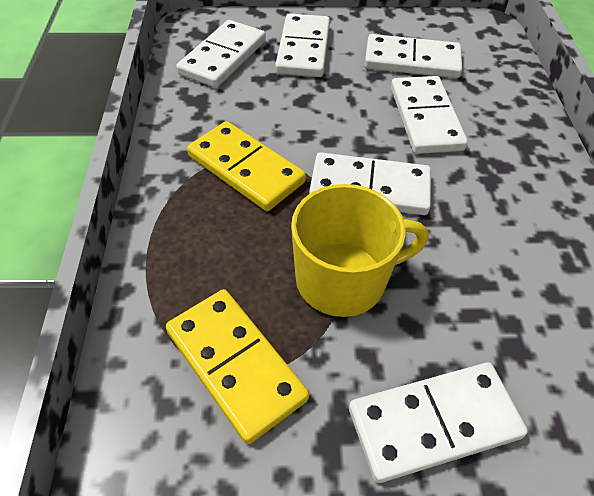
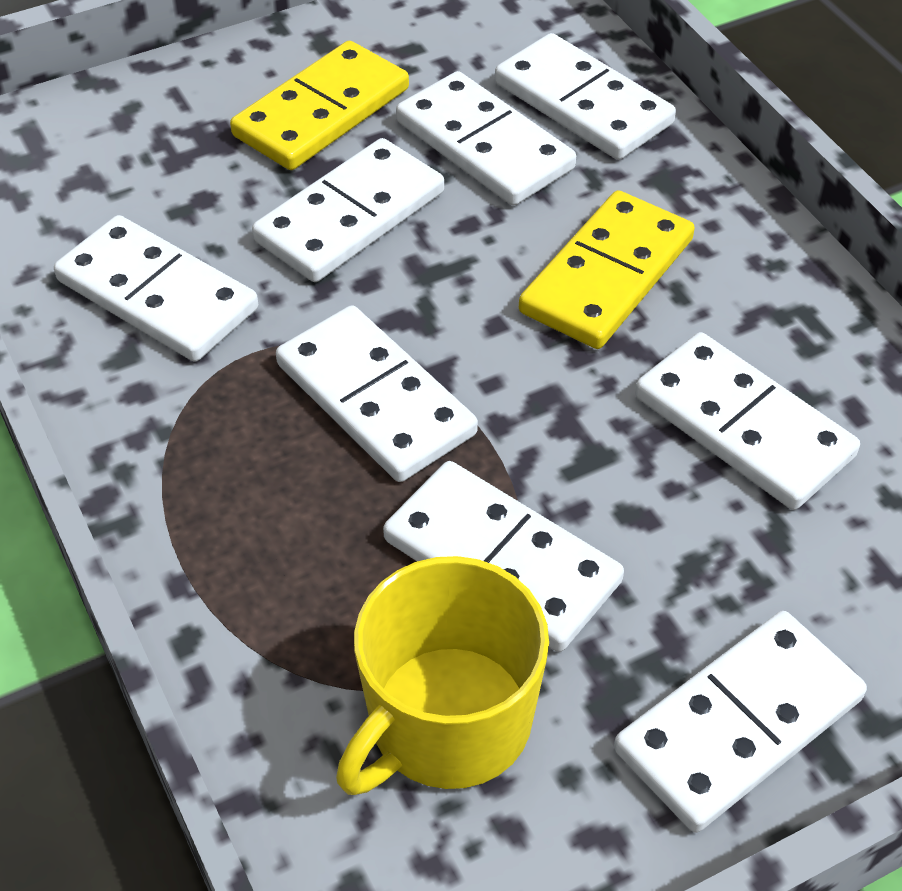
white domino: [176,20,266,88] [275,13,330,77] [309,152,431,215] [349,362,528,483] [365,34,462,78] [391,76,468,154] = 6 -> [54,215,258,362] [252,138,444,282] [276,305,478,482] [383,461,624,652] [396,71,576,205] [495,33,676,160] [614,611,867,833] [635,332,860,510] = 8

